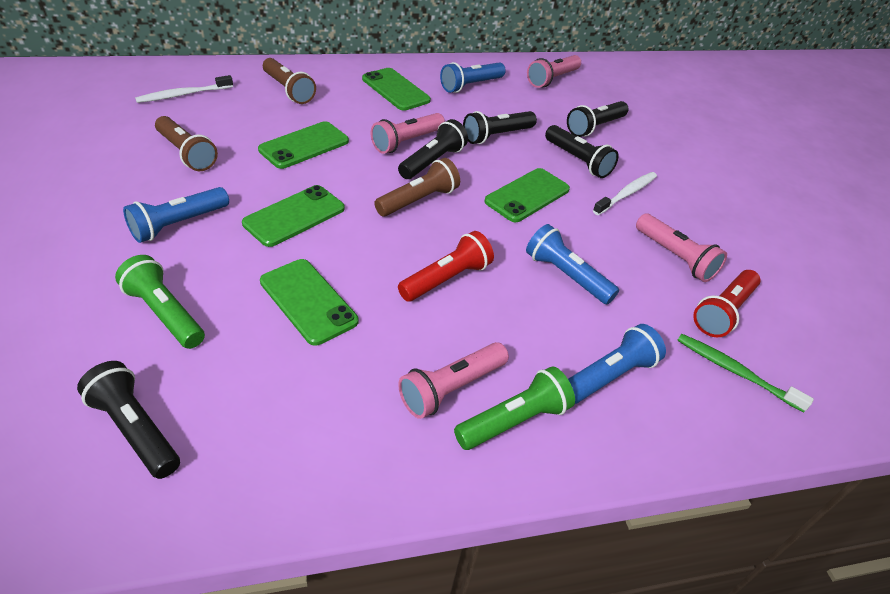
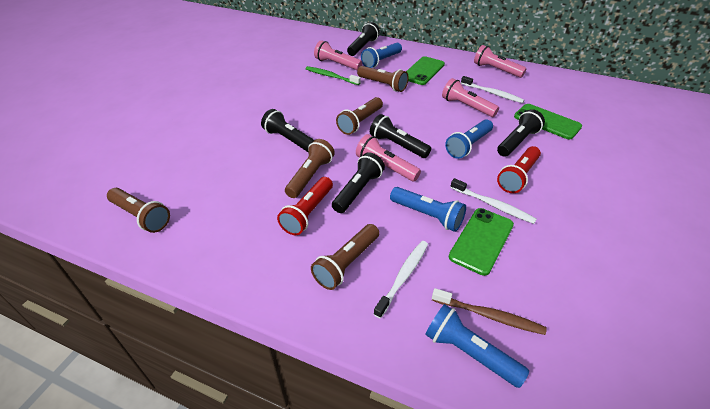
brown flashlight: [155,116,218,171] [263,58,316,104] [374,158,460,216] = 3 -> [107,188,170,233] [285,139,335,198] [311,224,379,290] [336,97,383,135] [357,66,409,92] = 5
brown toothbrush: none = 0 -> [432,288,547,335] = 1
green flashlight: [115,255,205,349] [454,366,575,450] = 2 -> none = 0
green phone: [242,185,345,247] [258,121,349,169] [260,259,358,346] [362,68,431,111] [484,168,570,222] = 5 -> [406,56,445,85] [449,208,514,276] [514,104,582,139] = 3
white toothbrush: [135,75,233,103] [593,172,657,215] = 2 -> [374,241,428,319] [450,178,537,224] [461,76,524,103] = 3

